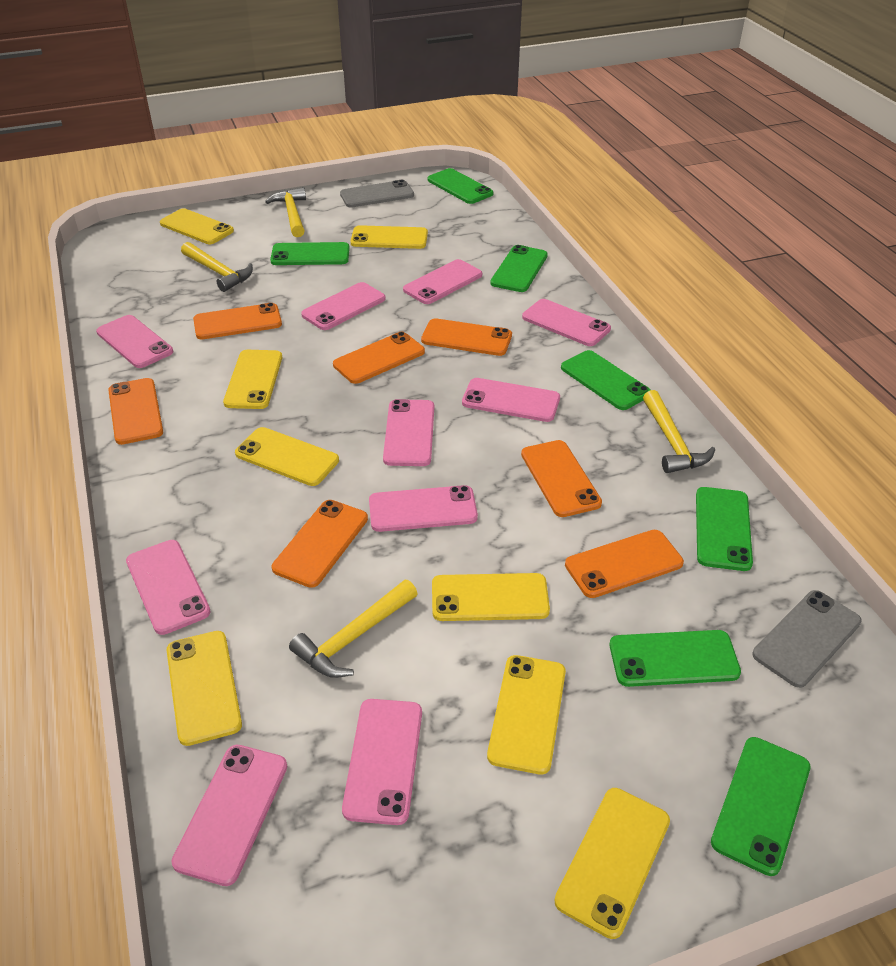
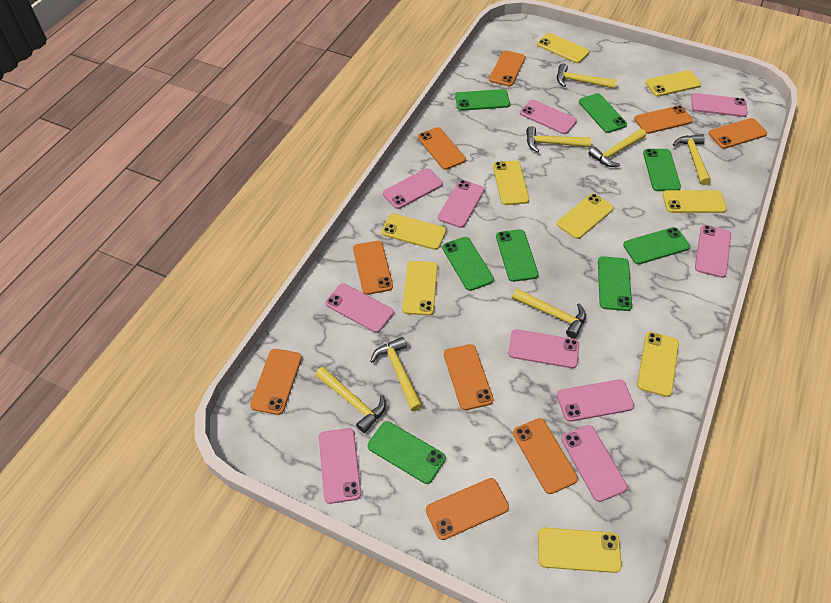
green phone: [270,242,350,265] [428,168,493,204] [490,245,548,292] [561,350,651,410] [610,630,741,687] [696,487,753,571] [711,737,811,876] = 7 -> [368,421,446,484] [442,237,494,291] [455,89,510,111] [496,229,539,282] [579,93,627,133] [598,256,632,311] [623,227,690,264] [643,149,681,191] = 8
grey phone: [340,180,414,207] [752,590,862,688] = 2 -> none = 0
orange phone: [108,378,163,445] [193,303,282,339] [272,500,368,588] [333,332,425,384] [421,318,512,356] [521,440,602,517] [565,530,684,598] = 7 -> [250,349,302,415] [353,241,393,295] [418,127,466,170] [426,478,509,540] [444,344,494,410] [489,51,526,86] [513,418,578,494] [634,105,693,134] [708,118,767,149] = 9
yellow hammer: [181,242,253,292] [265,187,306,237] [289,580,418,678] [643,390,715,473] = 4 -> [315,367,386,433] [371,337,423,411] [512,288,586,338] [526,126,591,153] [557,64,617,89] [588,129,646,167] [673,134,711,185] = 7
yellow phone: [160,208,234,244] [167,631,242,746] [223,350,282,409] [235,427,339,486] [351,225,428,249] [432,573,550,621] [487,655,566,775] [554,788,670,939] = 8 -> [381,214,446,250] [402,261,438,316] [493,160,529,205] [537,33,589,63] [538,527,622,573] [557,193,614,239] [637,332,679,397] [645,70,701,96] [663,190,727,213] = 9

